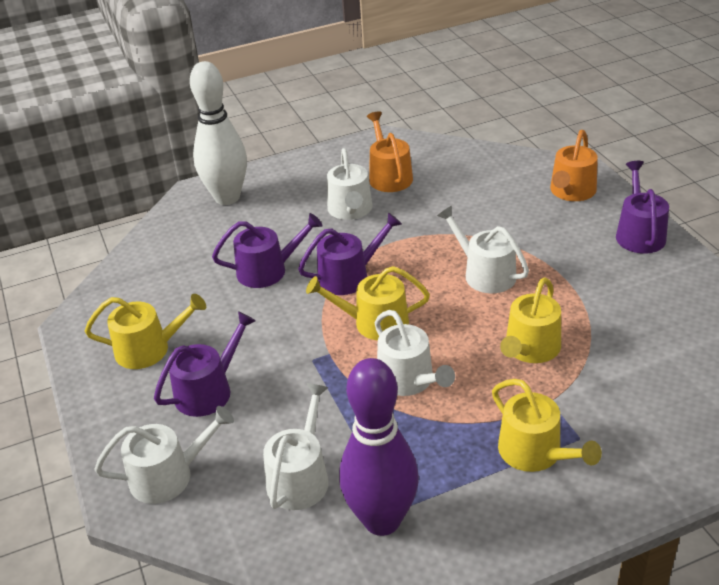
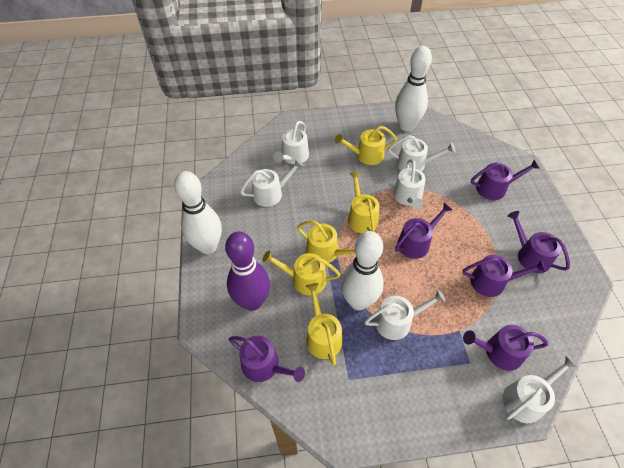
orange watering can: [367,111,413,192] [550,130,598,201] = 2 -> none = 0
purple watering can: [154,311,256,417] [212,213,323,288] [298,212,402,295] [616,161,669,254] = 4 -> [229,336,305,382] [395,203,453,259] [462,255,546,297] [463,325,548,371] [471,160,540,200] [507,211,570,273] = 6
white bowling pin: [190,61,247,205] = 1 -> [174,171,222,254] [341,231,384,310] [395,46,432,131] = 3
white watering can: [95,406,234,504] [263,383,329,510] [327,148,373,220] [375,310,455,396] [437,206,529,293] = 5 -> [240,158,304,207] [273,121,309,164] [365,290,446,340] [388,135,456,172] [393,159,426,210] [503,355,578,423] = 6
yellow watering can: [85,294,206,369] [306,266,430,341] [492,379,602,472] [500,277,561,363] = 4 -> [262,251,341,296] [297,221,355,263] [306,283,342,366] [335,126,397,165] [348,171,380,233] = 5

